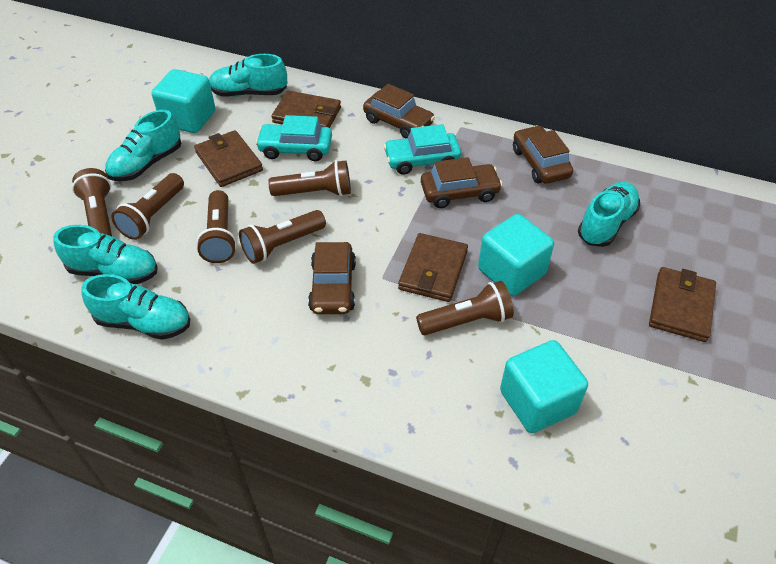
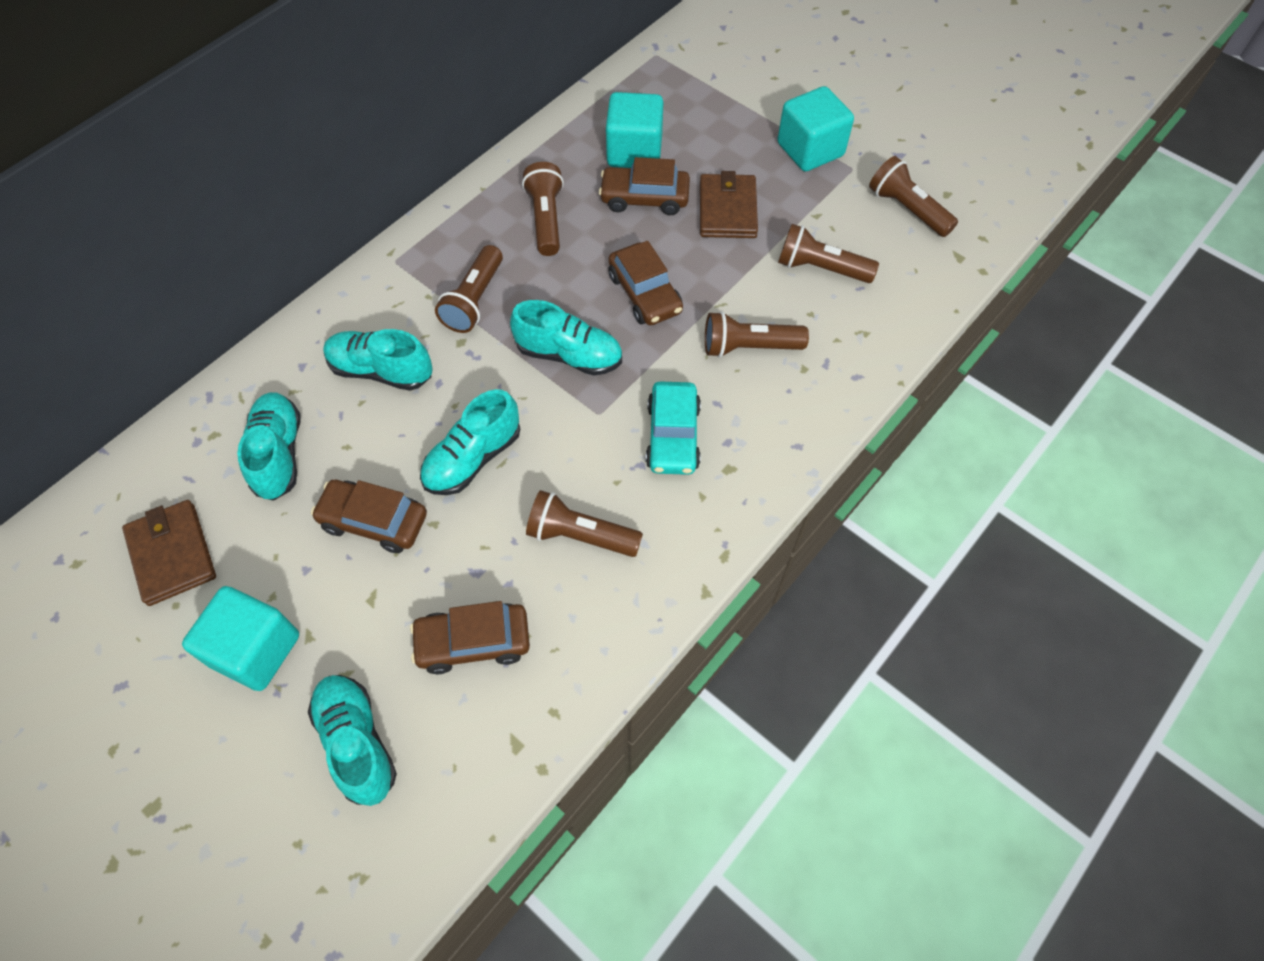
brown wallet: [194,130,263,187] [271,91,341,128] [398,233,468,302] [649,267,716,342] = 4 -> [122,500,216,606] [700,171,758,238] = 2
turquoise car: [255,115,332,161] [383,124,461,175] = 2 -> [646,381,701,475] = 1

